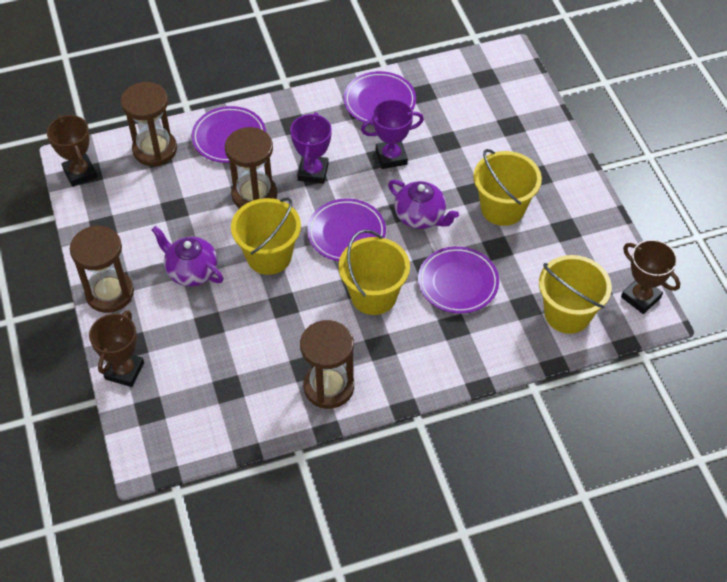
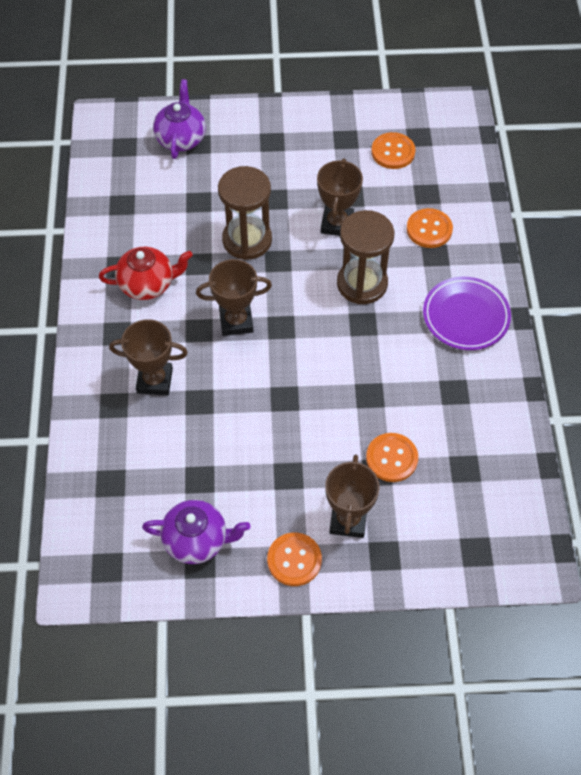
brown hourglass: [70,225,134,313] [121,82,177,166] [225,127,277,208] [300,320,354,409] = 4 -> [218,166,272,260] [337,210,394,304] = 2
brown trophy: [47,115,97,187] [89,310,144,387] [621,240,680,314] = 3 -> [109,319,188,395] [196,259,272,336] [317,158,363,236] [325,455,379,538] = 4
orange button: none = 0 -> [267,533,322,586] [366,433,418,482] [371,132,415,169] [407,208,453,248] = 4
purple plate: [191,106,266,163] [307,199,386,261] [344,71,416,125] [418,246,499,314] = 4 -> [423,277,511,350] = 1
purple trophy: [290,112,332,184] [361,99,424,169] = 2 -> none = 0
red teapot: none = 0 -> [99,247,193,300] = 1
yellow bucket: [231,197,301,275] [339,230,410,315] [473,149,542,226] [539,255,612,334] = 4 -> none = 0

